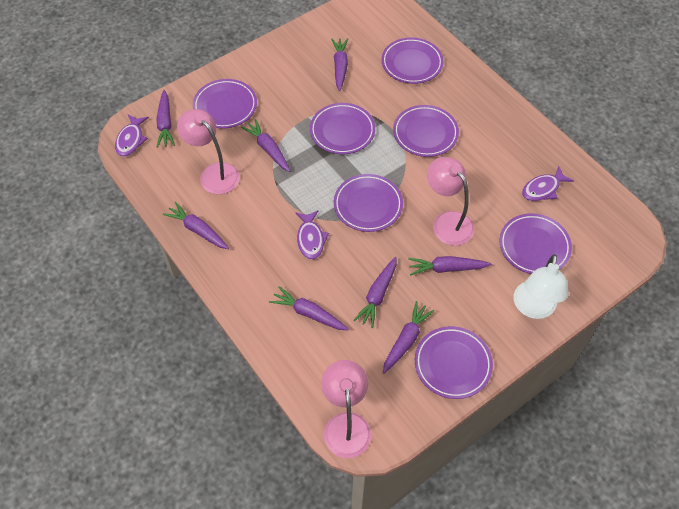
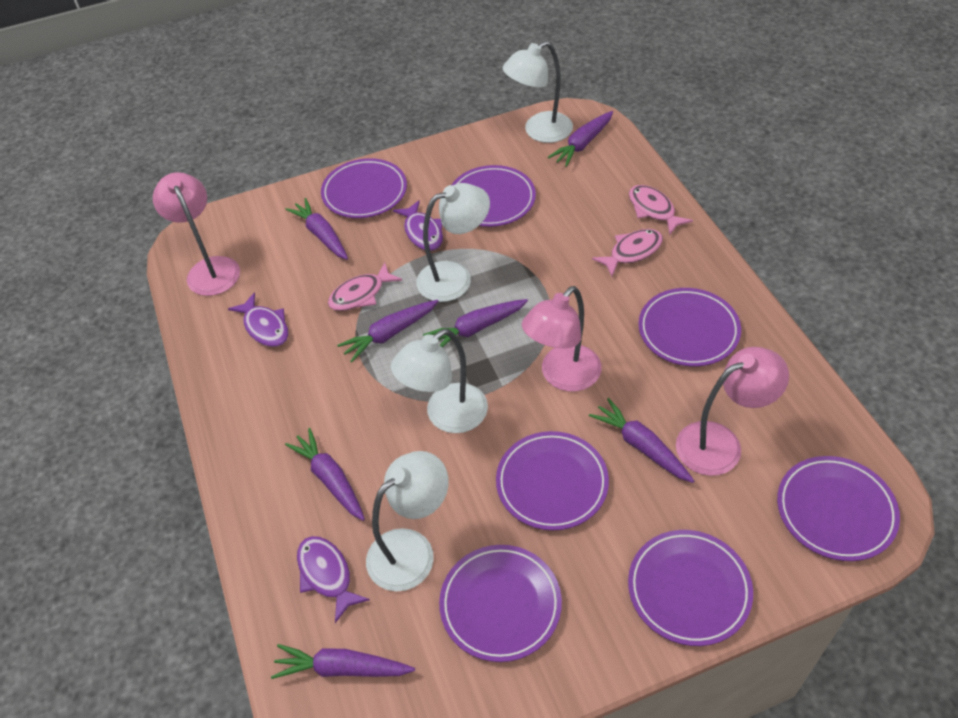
pink fish: none = 0 -> [328,262,402,311] [592,229,663,276] [629,185,693,234] = 3
purple carrot: [156,90,175,148] [163,201,229,249] [241,119,290,172] [269,286,349,330] [331,38,348,91] [354,257,397,328] [383,301,435,374] [408,256,491,276] = 8 -> [271,644,415,679] [285,198,348,260] [285,428,365,521] [337,300,438,363] [423,299,528,347] [548,111,613,167] [589,398,694,483] = 7
white lamp: [514,254,569,319] = 1 -> [366,451,449,591] [391,329,488,433] [416,183,490,302] [503,41,573,143] = 4

